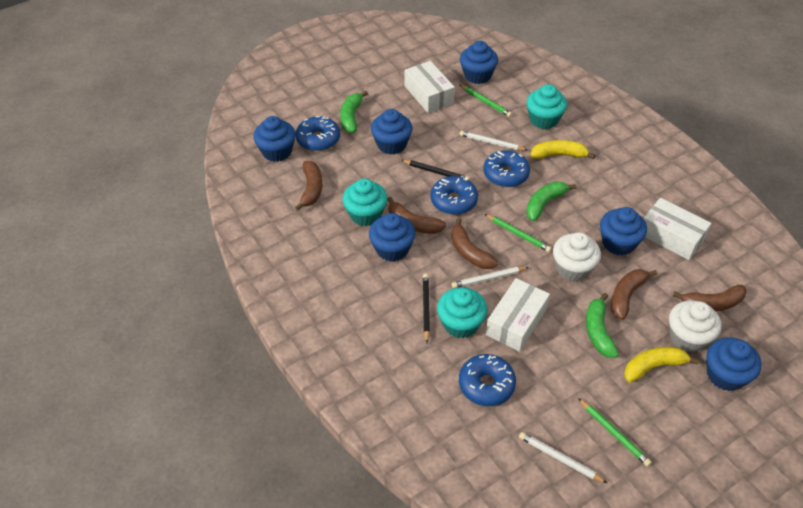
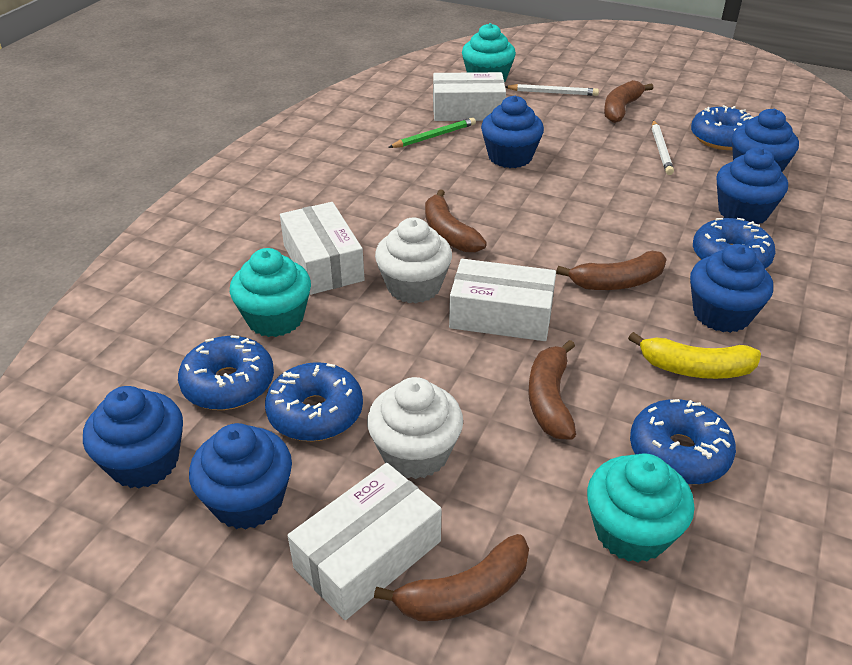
black pencil: [401,160,470,180] [423,274,430,343] = 2 -> none = 0
blue donut: [295,116,340,151] [430,176,478,215] [459,354,516,406] [483,150,530,187] = 4 -> [178,335,274,410] [265,362,363,441] [630,399,736,485] [691,105,753,150] [693,218,776,268] = 5
green banana: [340,91,368,133] [526,182,576,221] [586,293,619,358] = 3 -> none = 0
green pencil: [460,85,512,117] [485,214,552,252] [578,398,652,467] = 3 -> [388,117,476,148] = 1
white box: [405,61,455,113] [486,278,550,352] [643,198,712,260] = 3 -> [280,202,365,295] [288,463,441,620] [433,72,506,121] [449,259,556,341] = 4
white pencil: [452,267,529,288] [459,131,527,150] [519,432,607,483] = 3 -> [505,84,599,96] [652,120,674,175] = 2
yellow banana: [531,140,596,159] [624,347,699,382] = 2 -> [628,332,761,379] = 1

